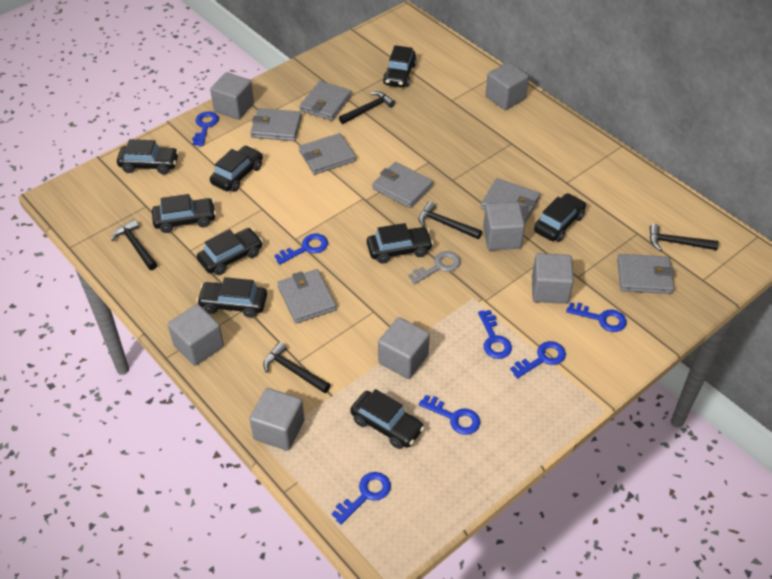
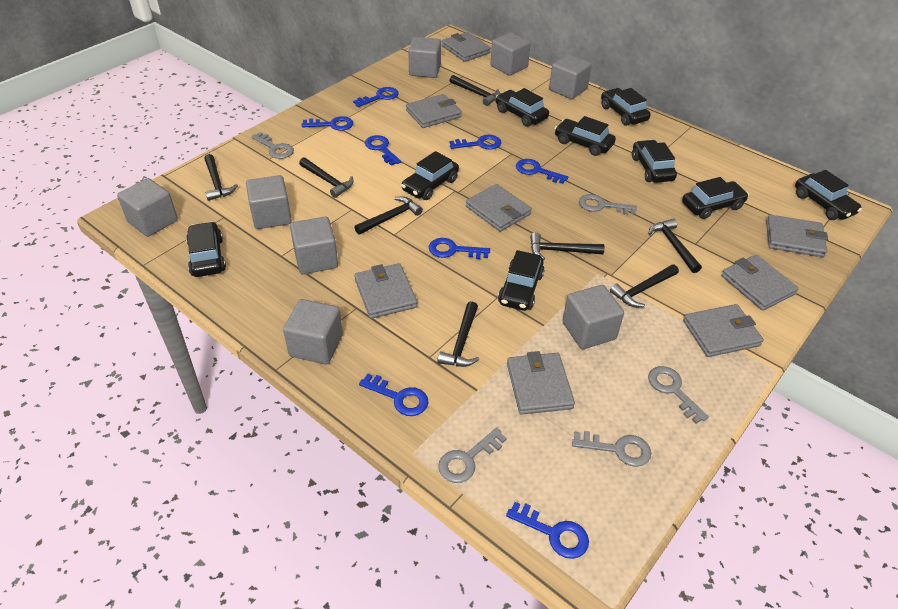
black hammer: [111,219,158,270] [263,342,330,393] [339,91,395,124] [419,201,482,239] [650,224,719,251] = 5 -> [204,154,238,201] [299,157,354,198] [354,196,423,235] [437,301,479,367] [449,75,500,106] [530,232,605,260] [610,264,679,307] [648,218,702,273] = 8
blue key: [192,111,219,146] [274,233,328,264] [332,472,391,524] [419,395,480,435] [478,310,512,359] [510,341,566,379] [566,302,627,332] = 7 -> [302,116,353,131] [353,87,399,107] [359,374,428,416] [365,135,401,166] [429,238,490,259] [450,135,501,150] [506,502,589,559] [516,159,568,184] = 8
grey cube: [168,304,224,366] [210,72,254,120] [249,388,305,451] [378,317,430,379] [483,202,525,250] [485,62,529,110] [532,253,574,304] = 7 -> [117,178,178,237] [246,175,292,229] [283,299,343,365] [290,217,338,274] [408,37,441,78] [490,32,531,76] [549,54,592,99] [562,285,624,349] = 8
grey key: [408,251,461,284] = 1 -> [251,132,294,159] [438,428,507,483] [572,431,651,467] [579,194,637,215] [648,366,709,424] = 5
grey wallet: [250,108,302,141] [277,269,337,324] [299,133,356,175] [300,81,352,121] [372,162,433,208] [481,178,540,223] [617,254,675,294] = 7 -> [354,263,417,319] [406,94,462,128] [442,32,491,62] [466,184,532,232] [507,351,575,415] [683,304,764,357] [721,255,799,311] [766,215,828,257] = 8

